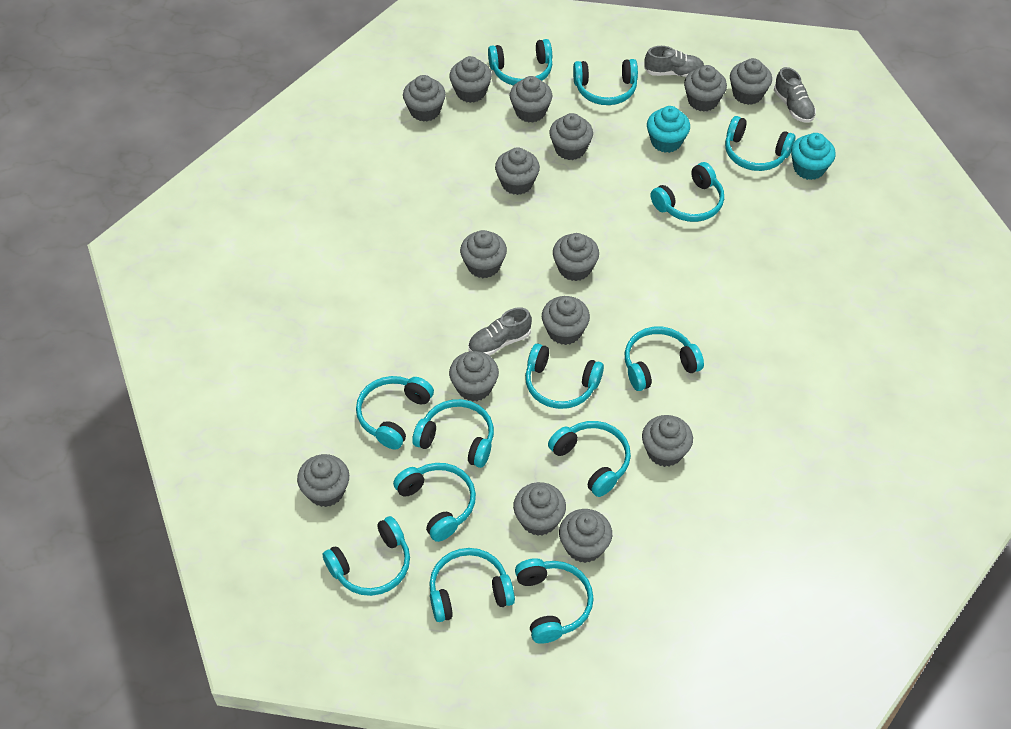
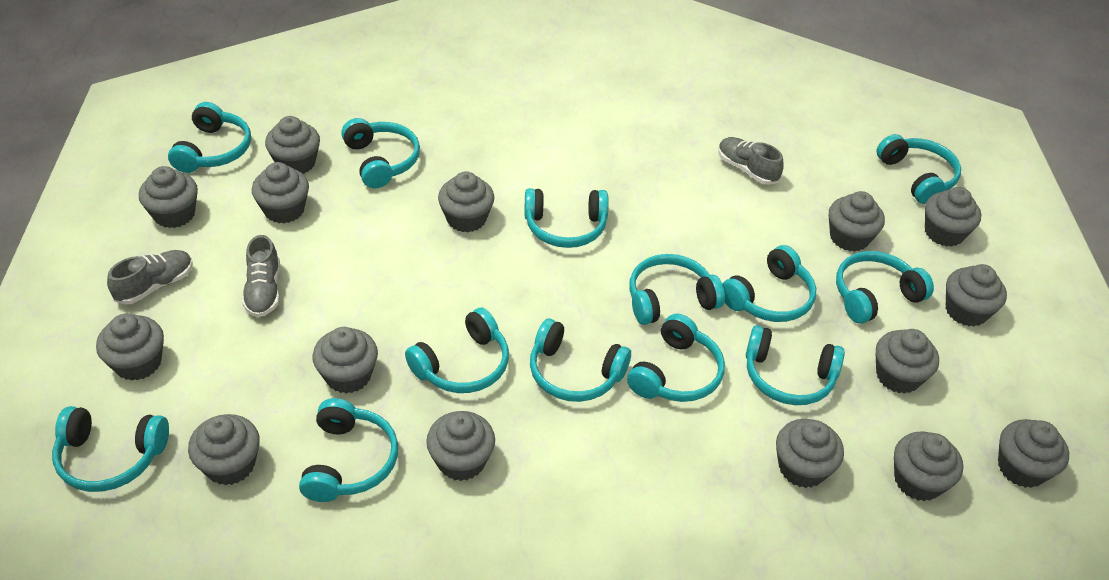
turquoise cupcake: [647,106,690,153] [791,133,836,180] = 2 -> none = 0

